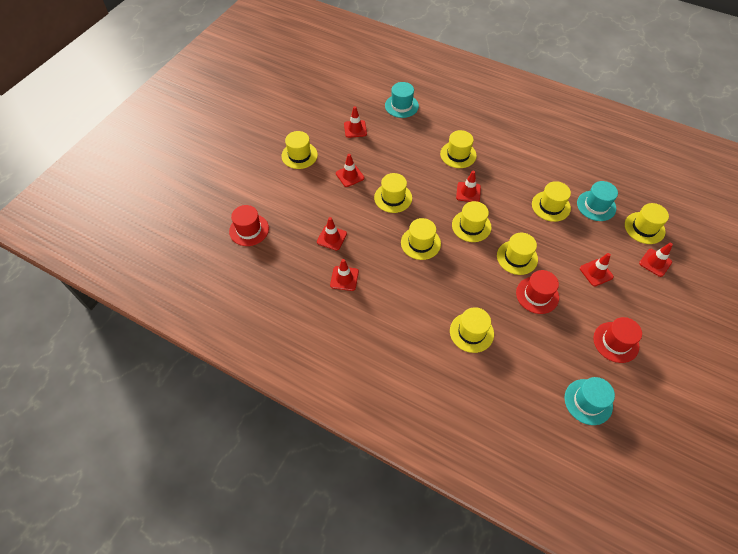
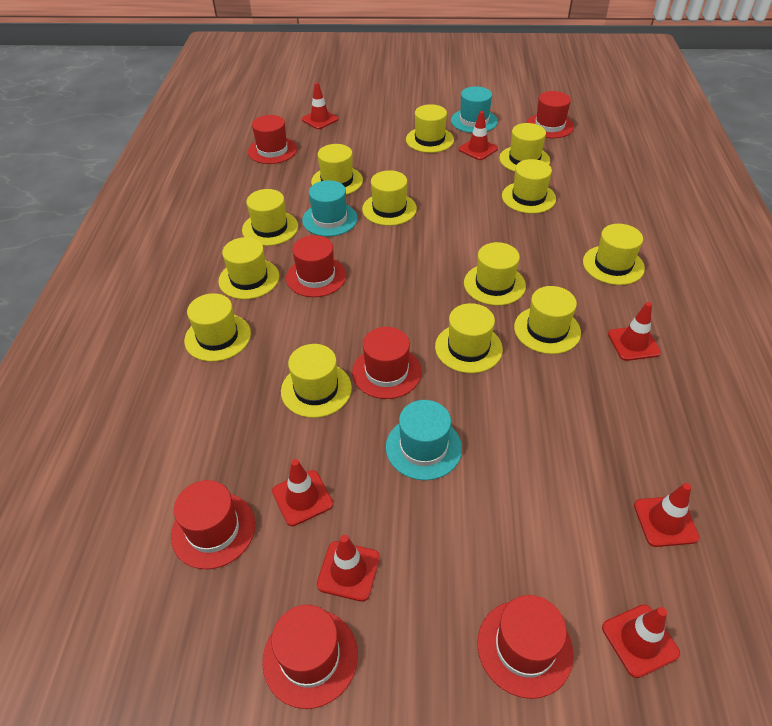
red hat: [229,205,269,246] [516,270,559,314] [593,317,642,363] = 3 -> [171,480,255,569] [248,115,297,164] [262,605,358,709] [286,235,347,297] [352,327,421,399] [477,595,574,699] [526,91,574,138] = 7
yellow hat: [281,131,318,169] [374,173,412,213] [401,218,441,260] [440,130,477,168] [450,307,494,353] [452,201,491,242] [497,233,538,275] [532,181,571,222] [625,203,669,244] = 9 -> [184,293,251,362] [218,237,279,299] [242,189,298,246] [281,344,352,418] [311,144,363,195] [362,170,417,226] [406,104,454,153] [435,303,503,373] [464,242,526,306] [499,123,550,172] [502,159,556,214] [514,286,581,354] [583,224,645,285] = 13

